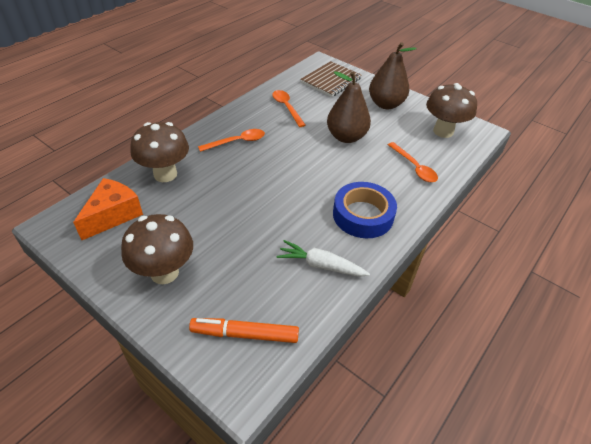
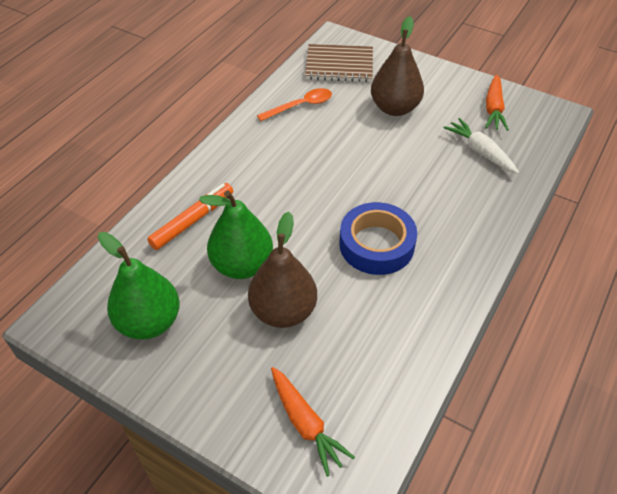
brown mushroom: [121,214,193,284] [130,122,189,182] [426,83,477,138] = 3 -> none = 0
green pear: none = 0 -> [98,232,180,339] [199,191,273,279] = 2
orange carrot: none = 0 -> [271,367,355,477] [485,74,509,131] = 2
orange cheese: [73,178,143,240] = 1 -> none = 0
orange spoon: [198,129,265,152] [272,90,305,127] [388,142,438,182] = 3 -> [257,88,332,121] = 1

